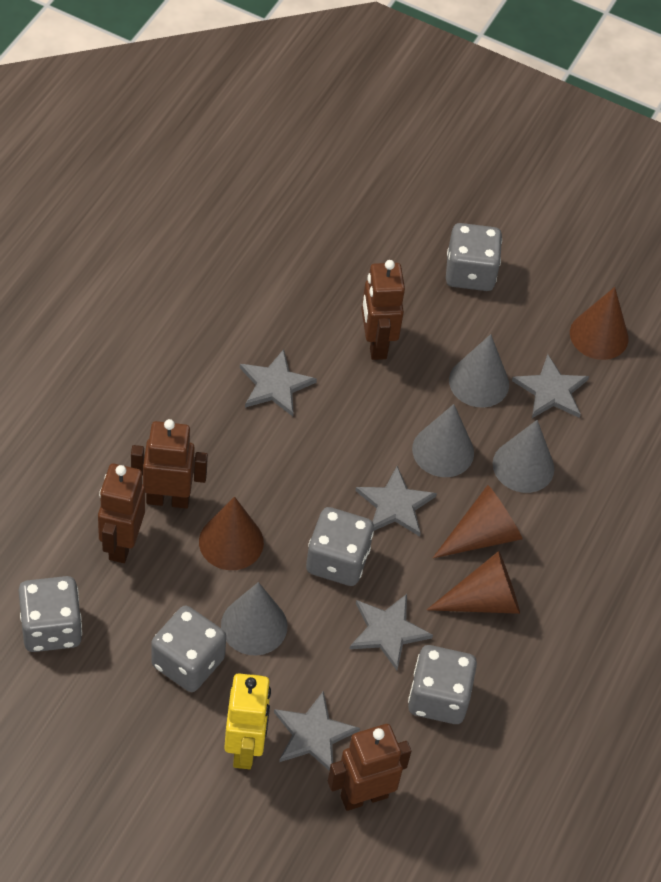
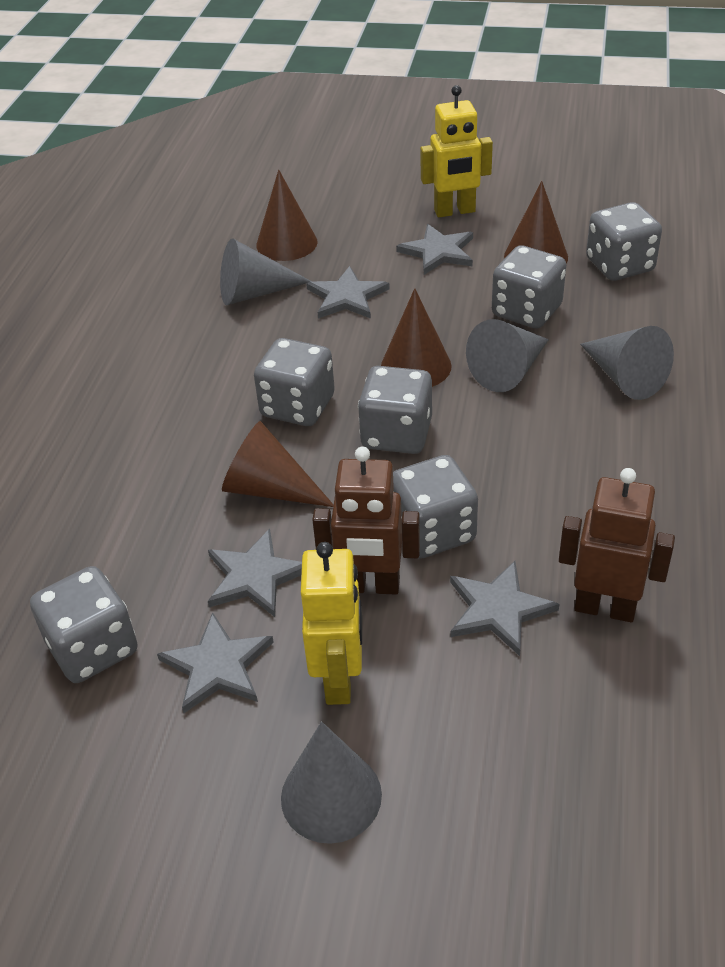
brown robot: [98,464,145,563] [131,419,208,509] [328,724,411,811] [361,260,405,360] = 4 -> [312,446,420,594] [559,468,675,622] = 2
grey dice: [19,576,82,652] [151,606,226,692] [306,507,374,586] [408,645,477,724] [446,223,502,291] = 5 -> [30,566,138,683] [254,338,335,426] [358,366,432,454] [393,455,478,559] [492,245,566,328] [586,202,662,281] = 6
yellow robot: [224,673,271,769] = 1 -> [301,542,362,705] [420,85,493,217] = 2

